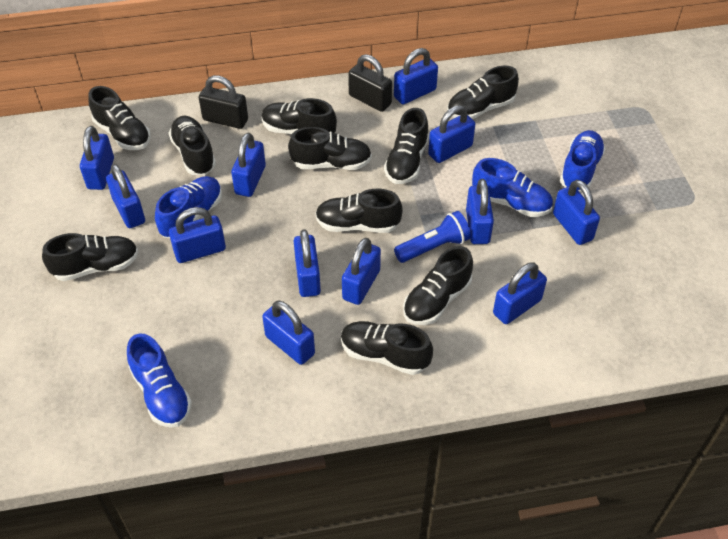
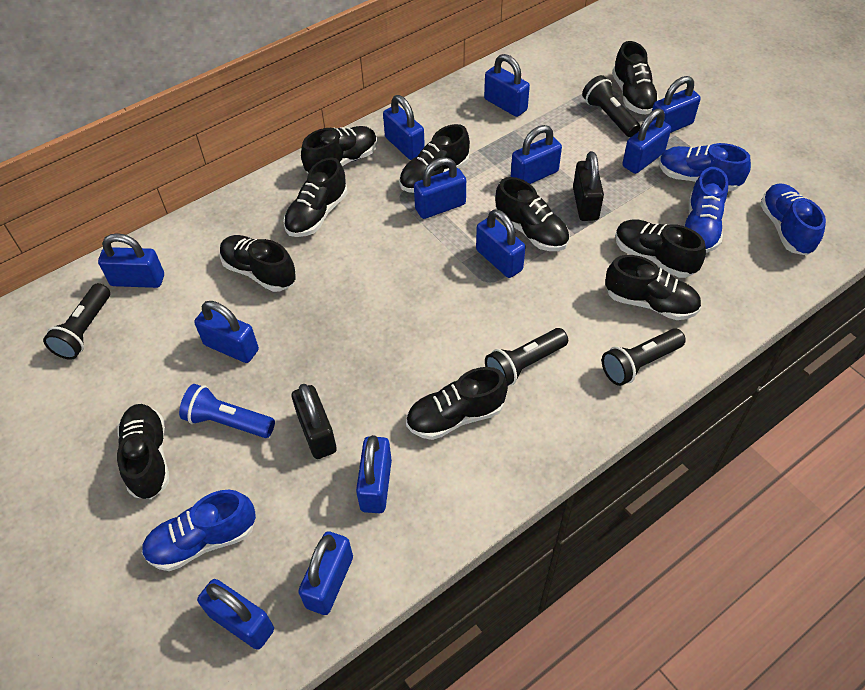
black flashlight: none = 0 -> [43,283,110,360] [485,328,568,385] [582,75,640,137] [602,328,686,386] = 4

